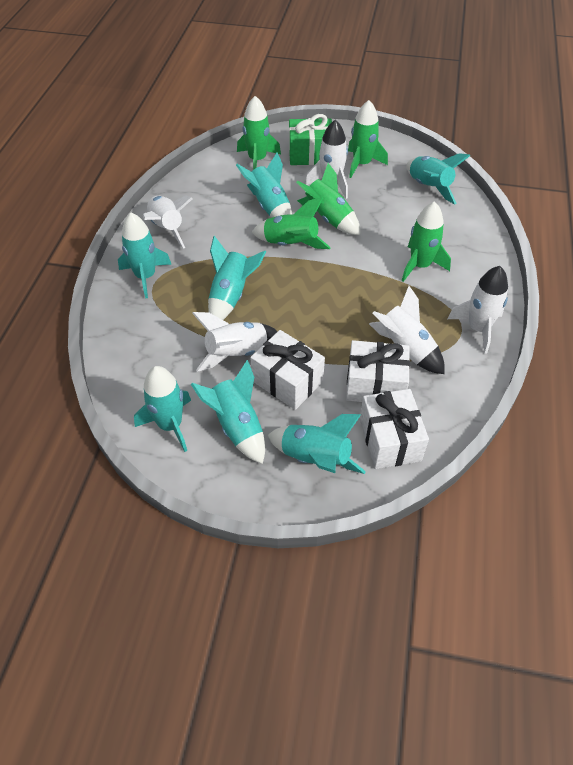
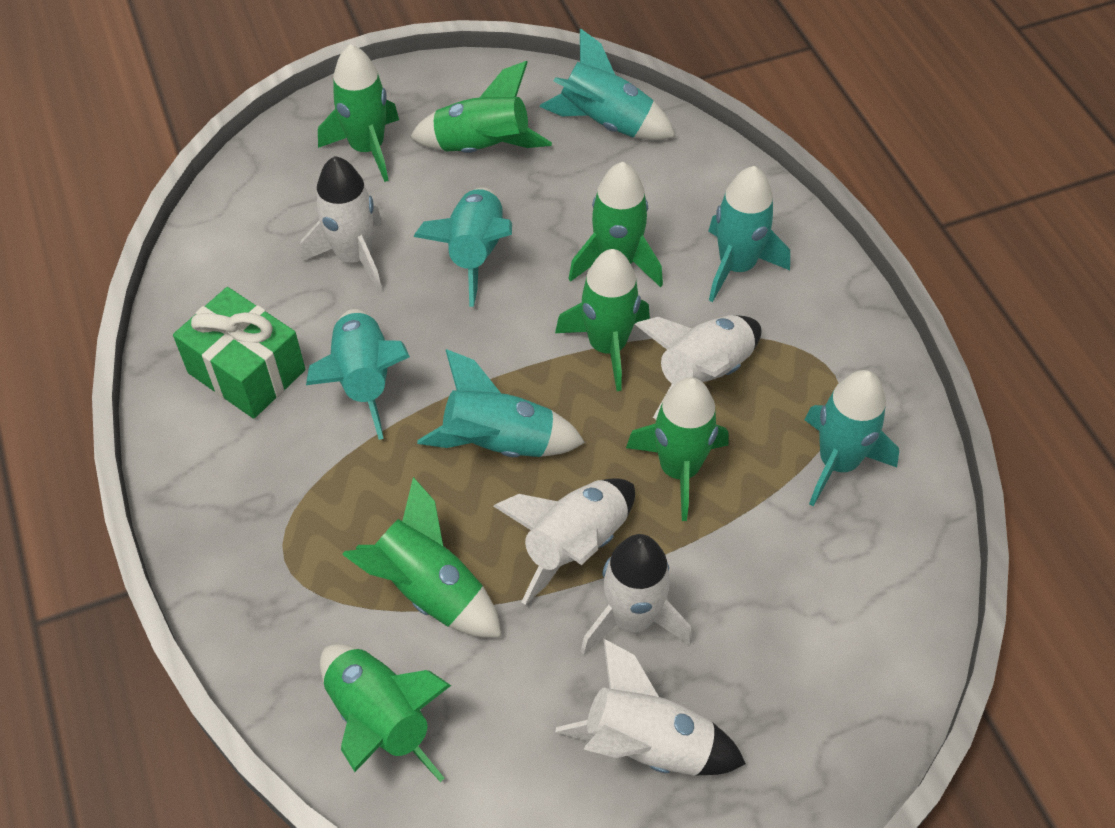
green rocket: [237,96,281,170] [252,197,331,249] [296,163,360,235] [348,100,388,178] [402,201,451,282] = 5 -> [318,44,399,182] [320,644,451,782] [342,477,502,638] [410,61,552,153] [555,249,650,391] [568,162,663,287] [626,377,728,521] = 7
turquoise rocket: [118,213,172,298] [134,366,191,452] [191,360,265,464] [208,236,266,320] [236,152,292,218] [268,414,366,474] [406,153,470,204] = 7 -> [306,309,410,440] [414,187,512,307] [417,349,585,457] [539,28,676,140] [708,166,790,302] [805,370,899,506] = 6
white gift: [250,330,325,410] [346,340,410,402] [360,389,429,469] = 3 -> none = 0

